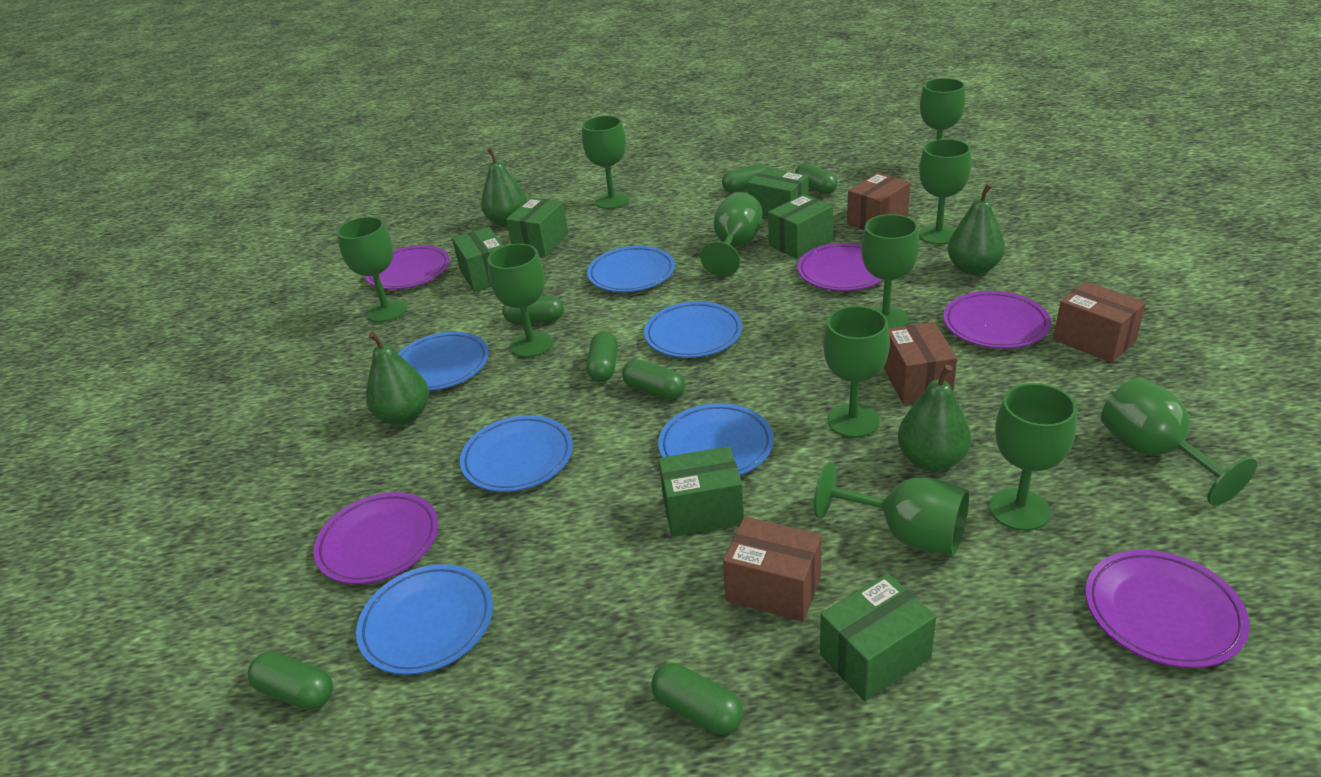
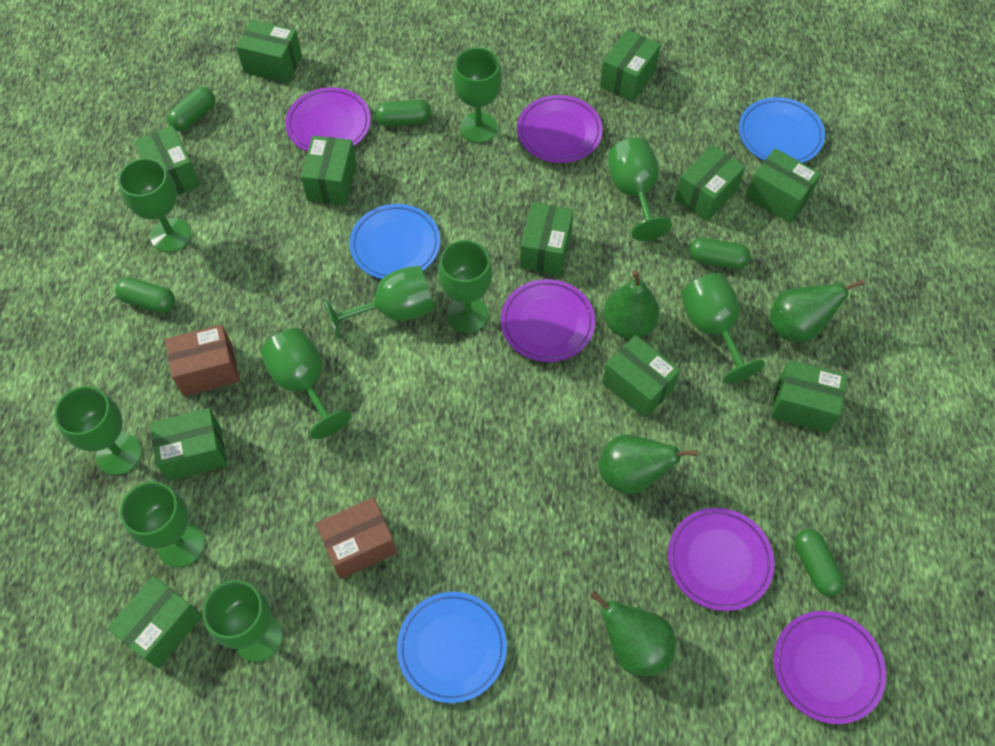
blue plate: [356,564,493,675] [398,332,489,391] [460,415,573,492] [587,246,675,292] [644,301,742,358] [658,403,774,475] = 6 -> [349,204,440,279] [397,592,507,703] [739,97,825,163] = 3
brown box: [723,517,822,622] [847,173,910,230] [884,322,957,404] [1053,281,1146,363] = 4 -> [165,324,240,396] [316,497,397,579] = 2
green box: [452,227,504,292] [506,197,568,256] [658,446,744,537] [747,167,809,219] [768,194,833,259] [820,573,936,701] = 6 -> [107,576,202,668] [134,125,201,195] [150,408,227,481] [236,20,302,83] [301,136,357,205] [520,202,574,276] [600,30,661,102] [602,335,680,418] [675,145,746,222] [746,148,821,223] [771,360,847,433] = 11
green capsule: [248,652,333,710] [502,296,564,323] [586,331,618,382] [622,359,685,400] [651,663,743,735] [722,164,768,192] [795,163,838,194] = 7 -> [115,277,175,313] [167,87,215,131] [375,100,431,127] [689,238,751,269] [794,529,844,596] = 5
green goblet: [337,217,407,322] [488,244,553,357] [582,116,629,209] [700,192,762,277] [814,462,969,555] [823,306,890,437] [861,214,919,329] [919,78,966,165] [919,139,971,245] [989,383,1077,531] [1101,377,1257,506] = 11 -> [54,386,142,475] [118,158,191,252] [120,481,205,567] [203,580,283,662] [261,328,351,439] [324,265,434,340] [438,240,493,333] [453,47,502,143] [608,138,672,241] [681,273,765,383] = 10

